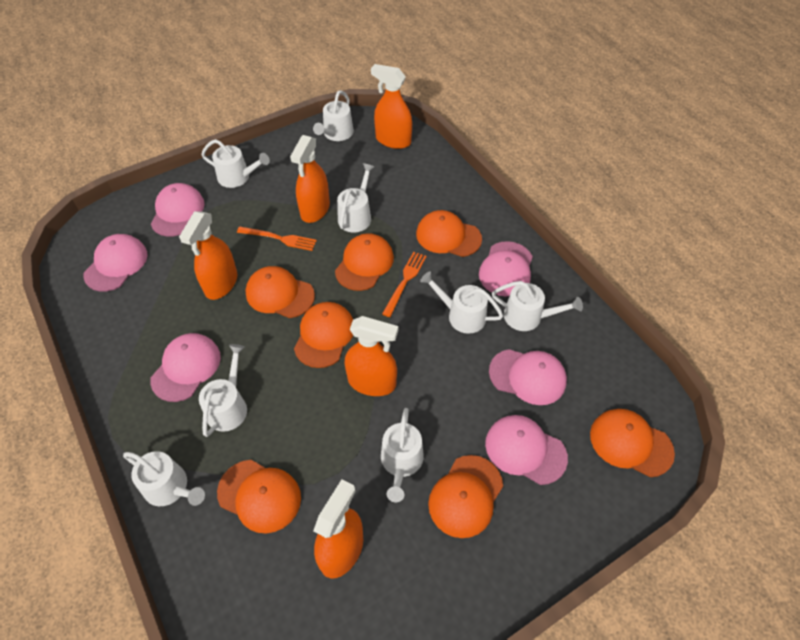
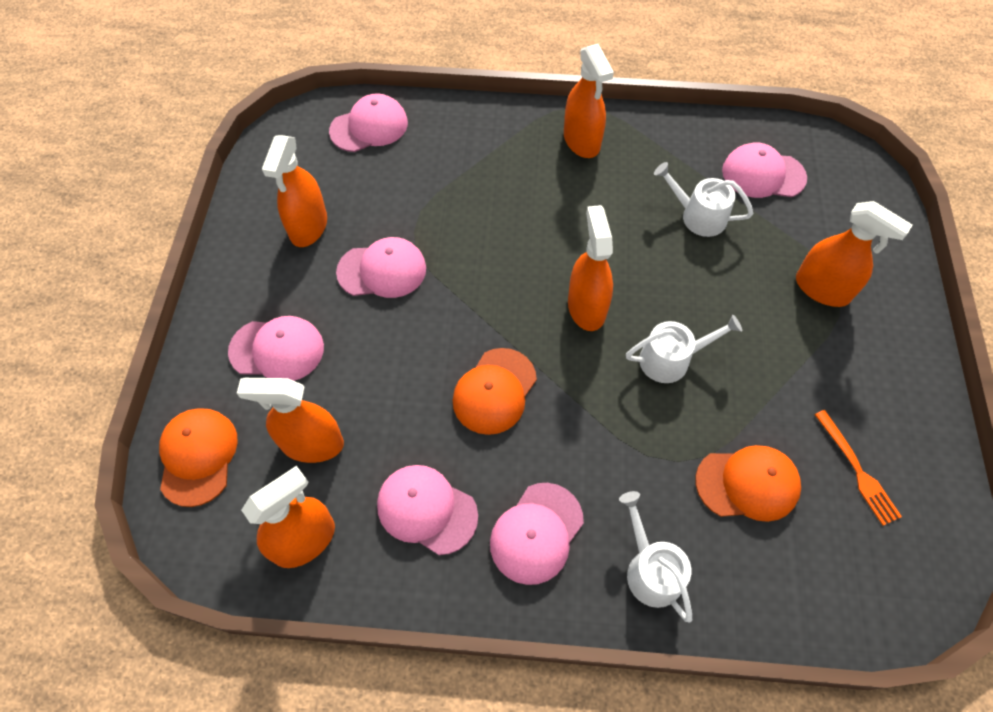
orange cap: [217,460,301,534] [245,266,315,318] [294,302,353,368] [335,233,394,291] [416,210,482,257] [428,455,503,538] [590,409,675,477] = 7 -> [159,408,238,507] [453,348,537,435] [695,445,801,522] = 3
orange fork: [237,227,317,251] [382,252,427,317] = 2 -> [814,410,902,526] = 1
orange spray bottle: [179,211,238,300] [290,135,330,223] [313,479,363,578] [344,316,398,396] [371,64,412,149] = 5 -> [237,378,344,463] [241,466,335,568] [262,135,327,247] [564,44,614,158] [568,205,613,331] [796,201,913,307] = 6
white watering can: [123,451,205,506] [199,344,247,437] [201,139,270,188] [313,90,354,141] [337,163,375,233] [381,408,424,502] [420,271,503,334] [492,281,583,331] = 8 -> [619,491,692,622] [626,315,742,383] [654,162,753,237] = 3

